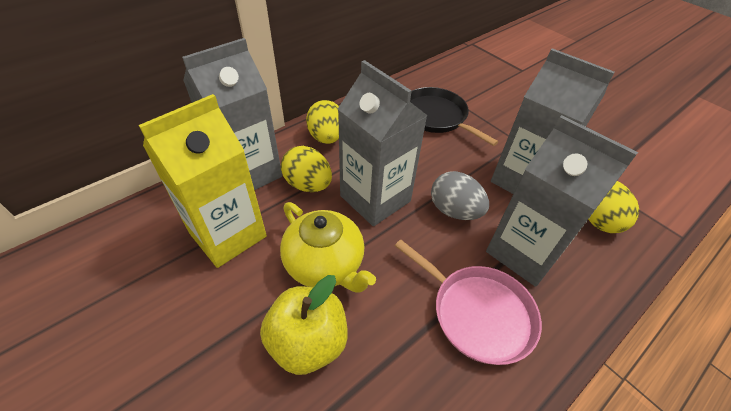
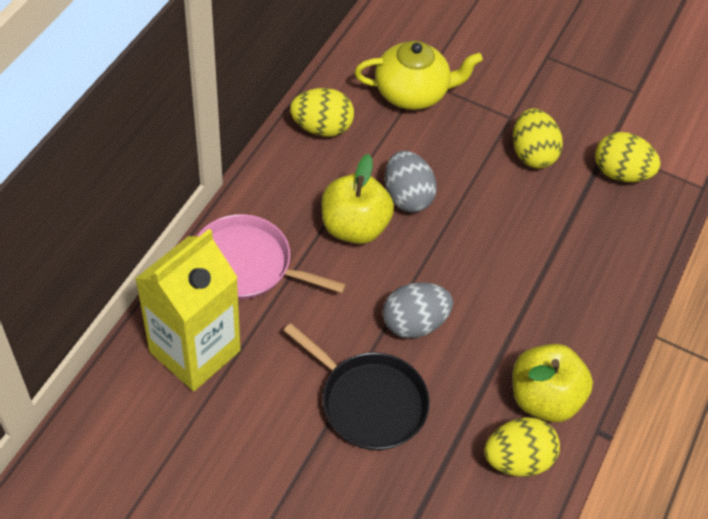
grey carton: [182,38,282,190] [338,60,428,226] [486,115,638,287] [491,48,615,194] = 4 -> none = 0
grey egg: [431,171,489,220] = 1 -> [383,282,453,338] [385,150,437,213] = 2
yellow apple: [260,275,348,375] = 1 -> [322,154,394,244] [513,344,593,422] = 2
yellow egg: [281,146,332,192] [306,100,339,144] [589,181,639,233] = 3 -> [290,88,354,137] [484,417,560,477] [513,108,563,169] [595,132,661,182] = 4

